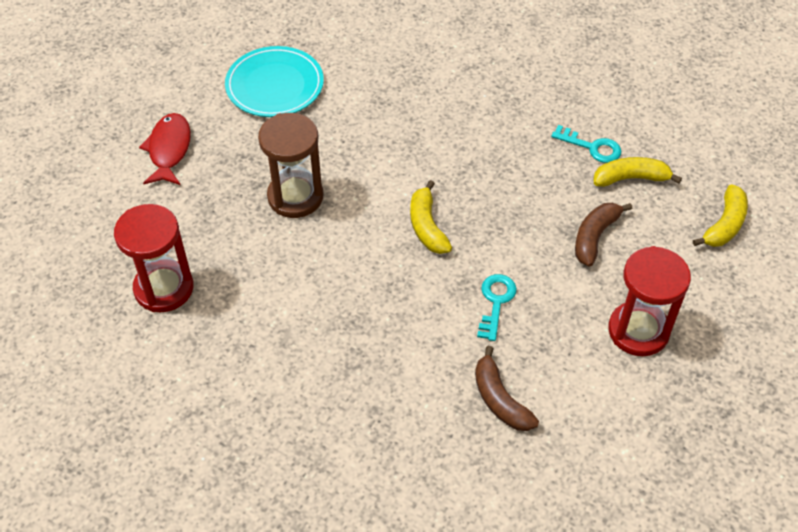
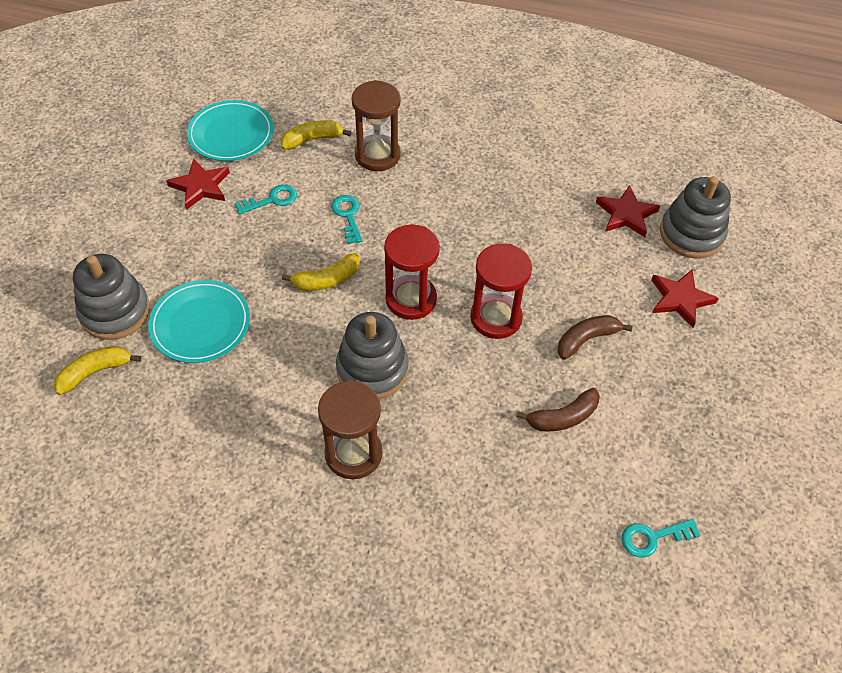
brown hourglass: [258,113,323,218] = 1 -> [318,380,382,479] [352,80,401,171] = 2
grey stacking toy: none = 0 -> [73,254,150,340] [336,312,409,399] [660,176,731,258] = 3
red fish: [139,113,191,185] = 1 -> none = 0
red star: none = 0 -> [166,158,230,210] [596,185,660,237] [651,270,719,328] = 3
turquoise key: [477,274,517,341] [551,125,622,163] = 2 -> [235,184,297,215] [331,195,363,244] [622,519,701,557] = 3
turquoise plate: [225,46,324,117] = 1 -> [148,280,250,363] [187,100,274,161] = 2

